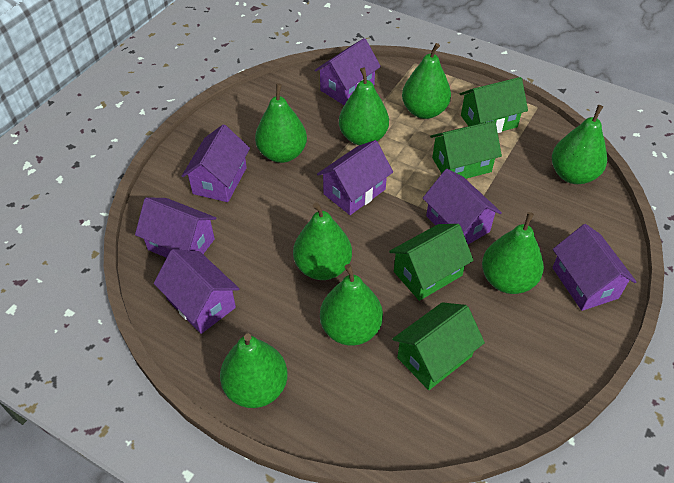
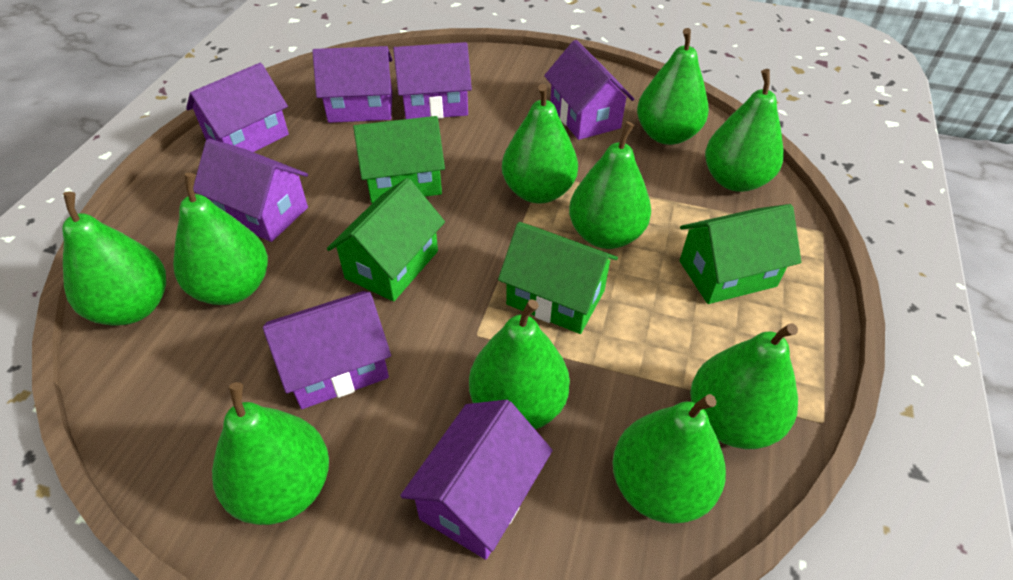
green pear: [220,334,288,408] [255,84,307,163] [293,202,352,280] [320,264,383,345] [339,67,389,145] [402,43,451,119] [482,212,544,294] [552,105,607,184] = 8 -> [62,192,166,326] [173,173,268,305] [212,382,329,525] [469,299,570,429] [502,84,578,204] [569,122,651,249] [612,394,726,524] [637,28,709,145] [690,323,798,449] [705,69,784,192] = 10

